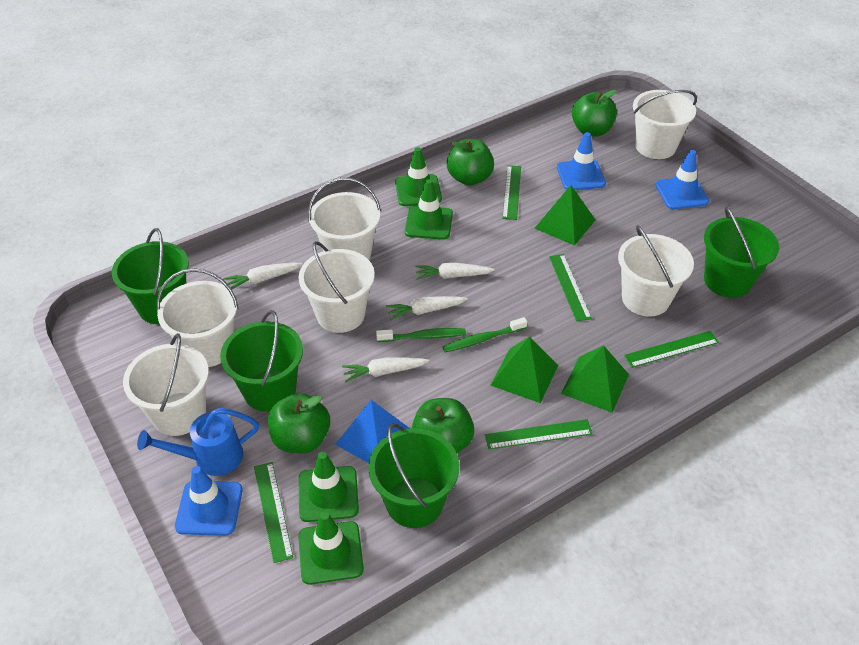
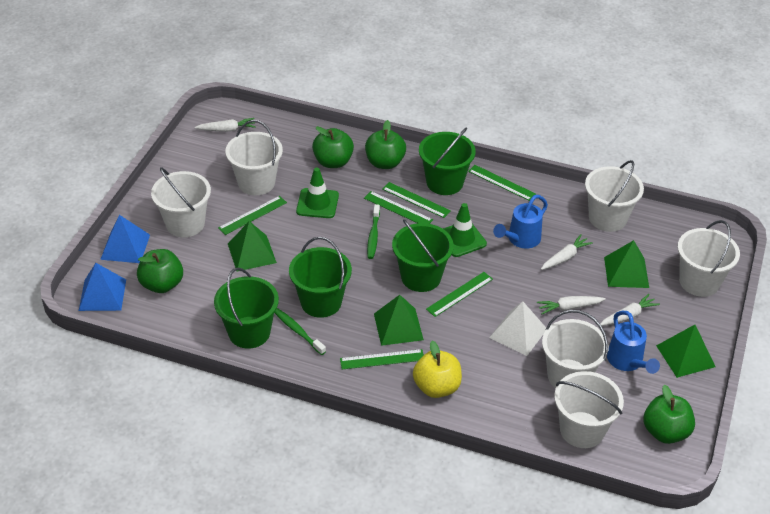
blue pyramid: [335,400,410,463] = 1 -> [79,263,126,311] [100,215,150,263] = 2
blue traffic cone: [175,466,243,536] [557,132,606,190] [656,150,709,210] = 3 -> none = 0
blue watering can: [137,408,259,476] = 1 -> [493,195,548,248] [607,311,660,374] = 2
green pyramid: [490,336,558,403] [535,185,595,245] [561,345,629,412] = 3 -> [228,221,277,271] [374,295,424,346] [604,240,649,288] [656,325,716,378] = 4
green ruler: [254,462,293,563] [485,419,593,449] [502,165,521,220] [549,254,592,321] [624,331,719,368] = 5 -> [218,196,287,235] [340,349,424,370] [364,191,433,224] [382,182,451,218] [426,272,493,317] [468,165,536,201] = 6
green traffic cone: [298,512,364,585] [299,452,359,522] [395,147,442,206] [405,179,453,240] = 4 -> [296,168,339,218] [443,203,487,257] = 2
white pyramid: none = 0 -> [489,301,546,356] = 1
yellow apple: none = 0 -> [413,340,462,398] = 1

